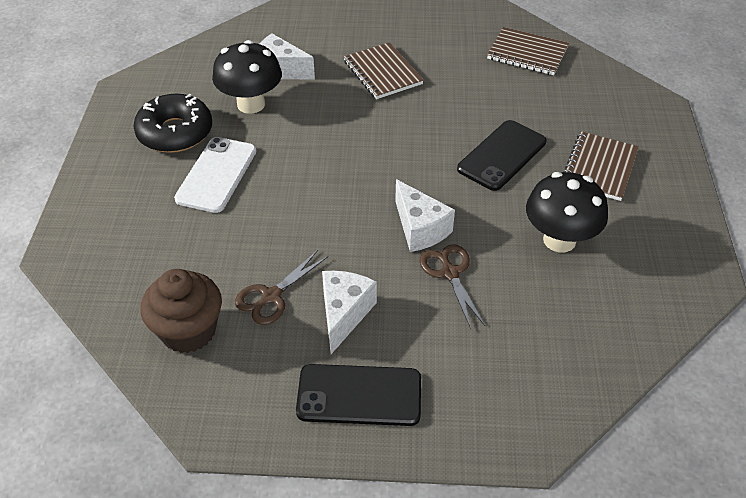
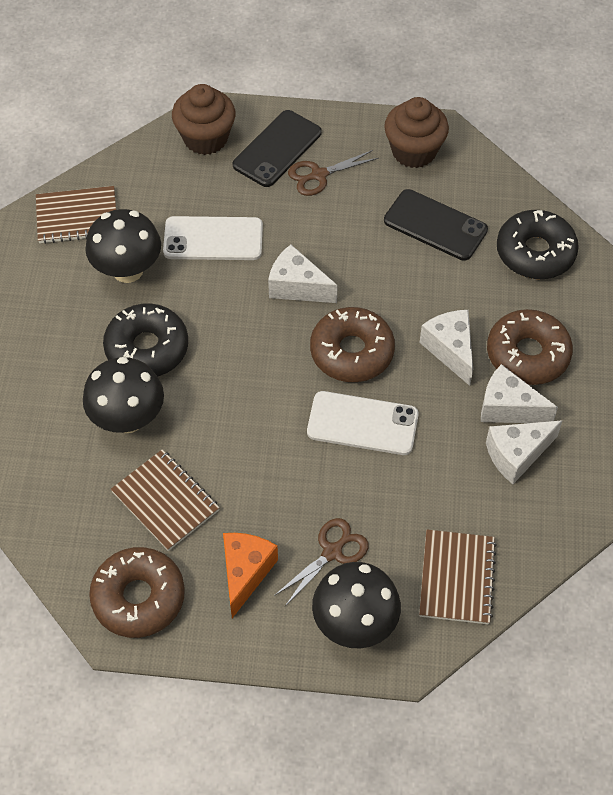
black donut: [134,94,212,153] = 1 -> [103,304,188,377] [497,210,579,279] = 2
black mushroom: [212,40,282,114] [526,172,608,253] = 2 -> [83,357,164,433] [85,209,161,283] [312,562,401,648] = 3
brown cupcake: [141,269,222,353] = 1 -> [172,84,236,155] [384,97,449,168] = 2
brown donut: none = 0 -> [89,547,185,638] [310,307,395,382] [487,309,573,385] = 3
orange cheese: none = 0 -> [223,533,278,618] = 1
white cheese: [260,34,315,79] [322,271,377,354] [395,179,455,252] = 3 -> [268,245,338,303] [419,310,473,386] [481,364,558,423] [486,420,563,484] = 4
white phone: [174,137,256,213] = 1 -> [163,216,263,260] [307,391,419,455] = 2

